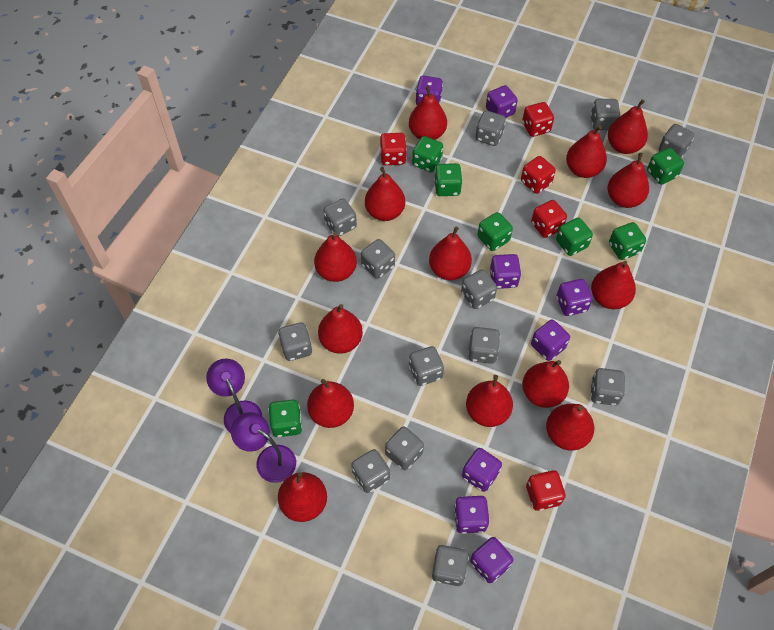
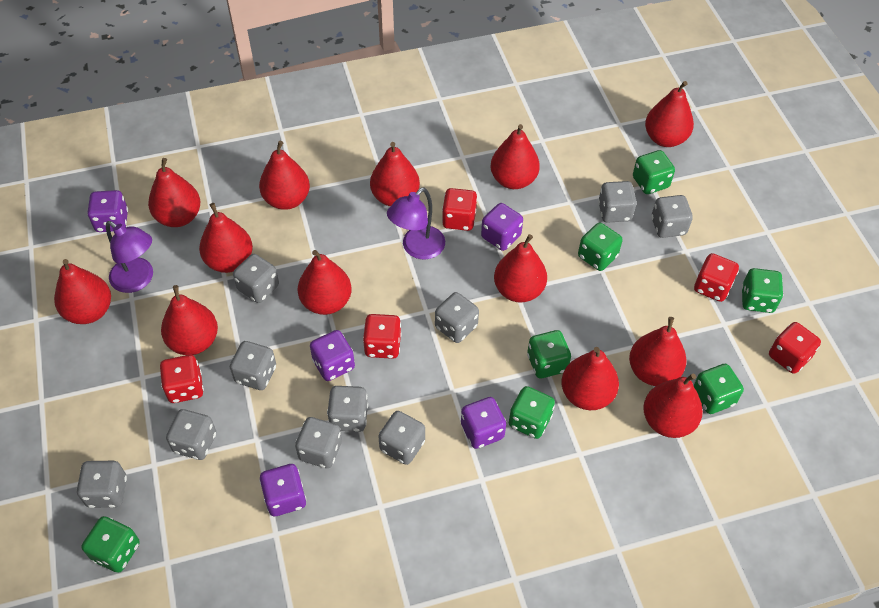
grey dice: [278,322,312,361] [323,199,357,237] [351,449,390,493] [361,239,395,279] [385,426,424,470] [409,346,444,386] [431,545,469,586] [461,269,497,309] [468,327,500,364] [475,111,506,146] [591,99,620,130] [591,368,625,406] [659,124,694,158] = 13 -> [77,461,127,508] [166,409,216,460] [230,341,276,390] [233,254,279,303] [295,417,342,468] [327,386,368,432] [378,411,425,465] [435,292,479,343] [598,181,637,223] [651,195,693,238] = 10
purple dice: [415,76,443,105] [454,496,490,534] [462,448,502,492] [470,537,513,583] [486,85,518,118] [490,254,521,289] [531,320,570,361] [556,279,593,316] = 8 -> [87,190,128,232] [259,464,306,516] [310,330,355,381] [461,397,506,449] [481,203,523,251] = 5
red pear: [278,472,327,522] [307,379,354,428] [314,232,357,282] [318,304,363,354] [365,167,405,221] [409,86,447,140] [429,227,472,280] [466,375,513,427] [522,360,569,408] [546,404,594,450] [566,125,607,178] [591,261,636,309] [607,153,649,208] [608,99,648,154] = 14 -> [54,259,111,324] [148,158,200,227] [161,285,218,355] [199,203,253,273] [259,141,310,210] [298,250,351,315] [370,142,420,206] [491,124,540,189] [494,234,547,303] [561,347,619,410] [629,317,687,386] [643,373,703,438] [645,81,694,147] = 13

